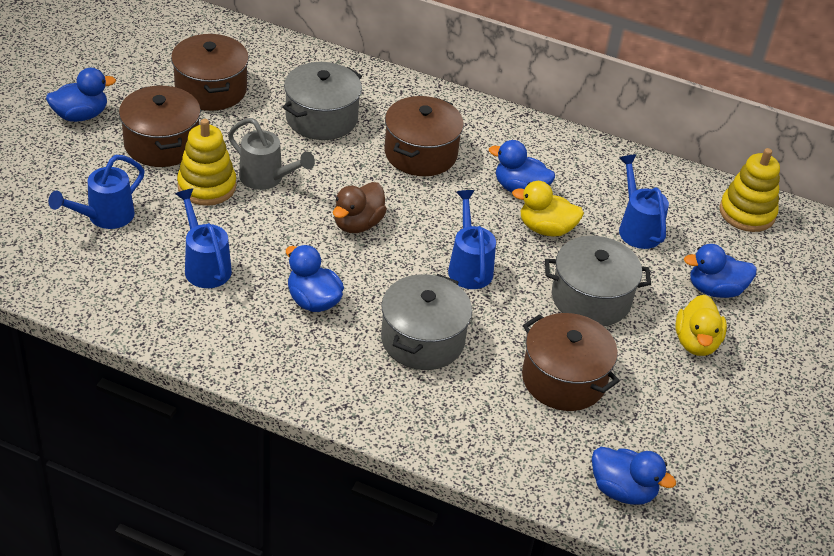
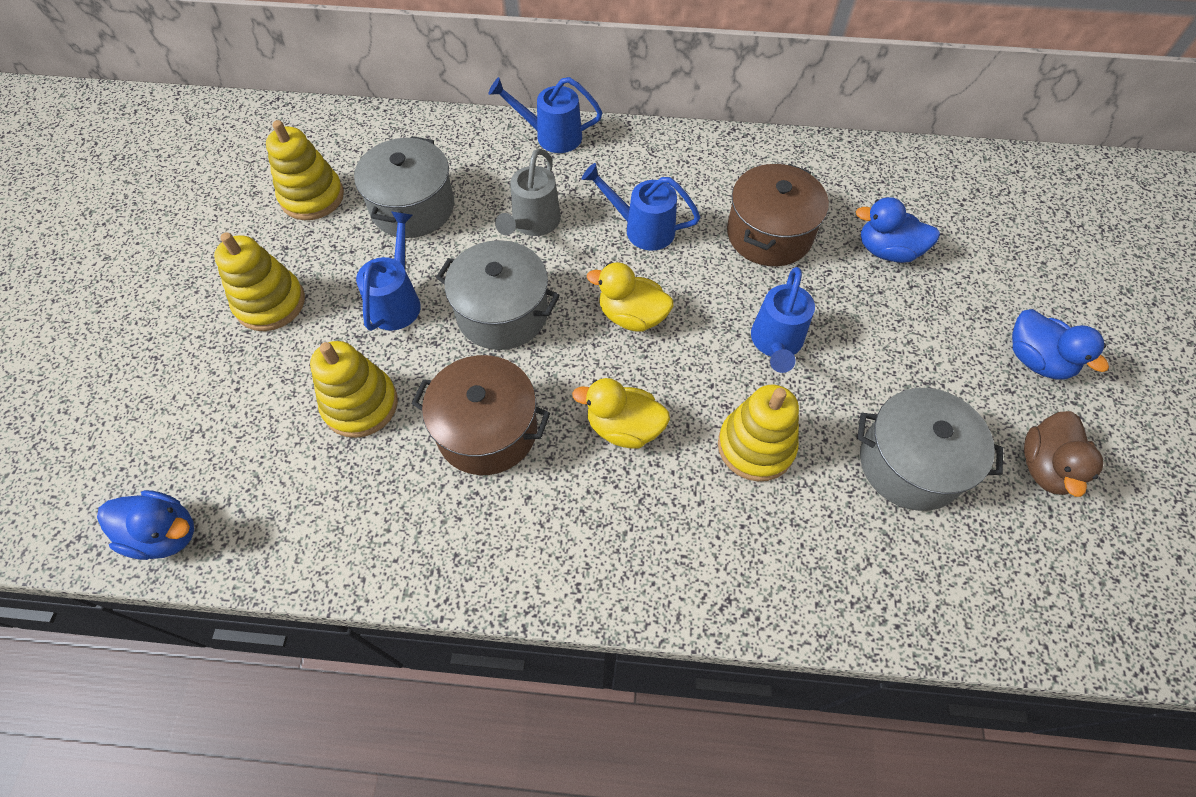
blue duck: [46,68,116,122] [286,245,344,312] [489,140,555,193] [592,447,676,505] [684,244,757,298] = 5 -> [97,490,194,560] [856,197,940,263] [1012,309,1109,380] = 3
brown pot: [119,85,201,167] [171,34,249,111] [384,96,464,176] [522,313,620,411] = 4 -> [412,355,550,475] [727,164,829,266] = 2
yellow stacking toy: [177,119,236,206] [720,148,780,232] = 2 -> [214,232,305,331] [266,120,344,220] [310,341,398,438] [718,385,799,481] = 4

